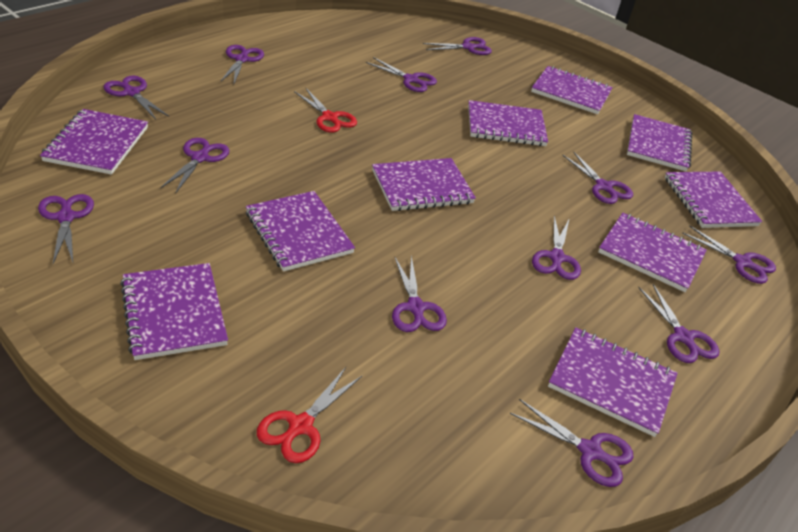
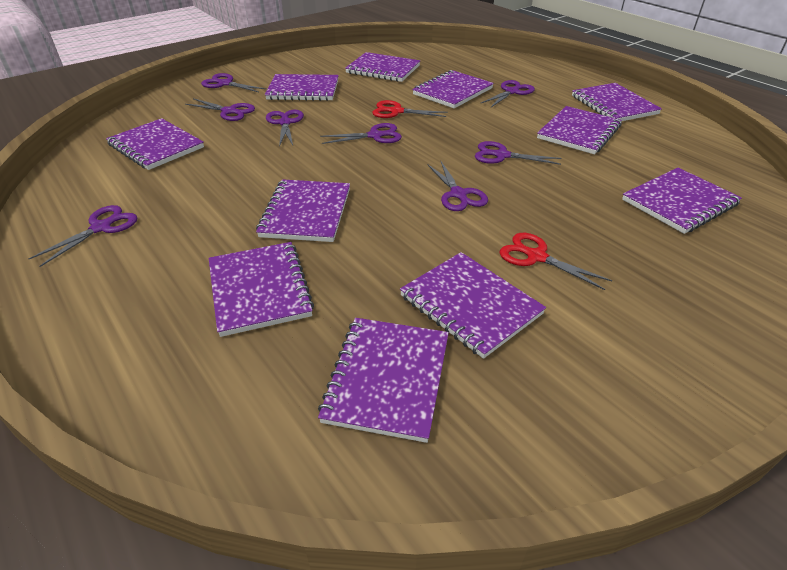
purple notebook: [40,109,148,175] [120,263,228,360] [246,191,355,272] [372,158,476,211] [468,100,548,146] [531,66,613,114] [548,327,678,437] [598,213,707,292] [627,114,692,171] [665,172,762,228] = 10 -> [106,118,204,170] [209,242,314,337] [256,179,350,242] [265,74,339,101] [318,318,449,443] [345,52,420,82] [400,252,546,359] [412,70,494,108] [537,106,622,154] [572,83,662,121] [622,168,742,234] = 11
purple scissors: [38,194,94,264] [103,76,169,119] [160,138,229,194] [220,45,264,83] [366,57,437,92] [392,256,447,332] [423,37,492,55] [510,399,633,487] [532,216,581,280] [562,151,633,204] [638,284,720,363] [682,225,776,284] = 12 -> [28,205,138,267] [185,98,255,121] [201,73,266,92] [266,110,304,147] [320,123,402,144] [427,162,488,211] [475,141,561,165] [480,80,535,108] = 8

